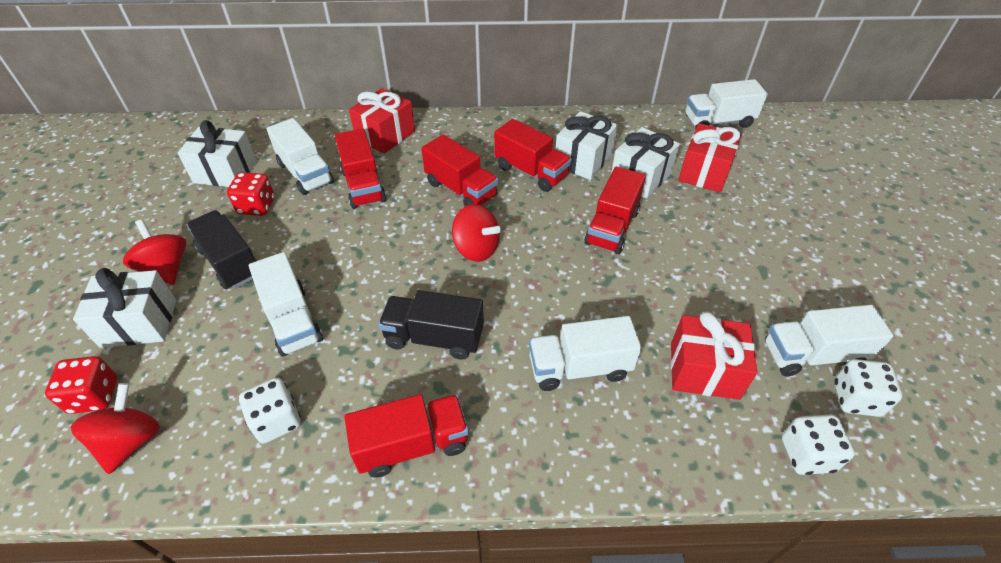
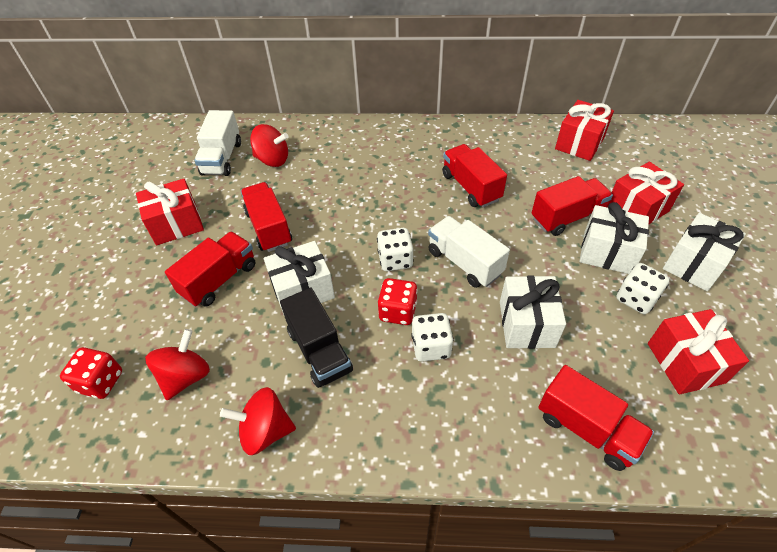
black truck: [186,210,257,289] [378,290,484,360] = 2 -> [280,288,353,388] = 1
red gift: [349,88,415,154] [671,312,757,400] [678,123,742,193] = 3 -> [136,179,204,245] [555,100,614,161] [607,162,684,224] [648,309,749,394] = 4
white truck: [249,252,323,356] [266,118,334,195] [529,316,642,391] [685,79,768,129] [765,305,893,376] = 5 -> [194,110,241,176] [428,216,510,288] = 2

